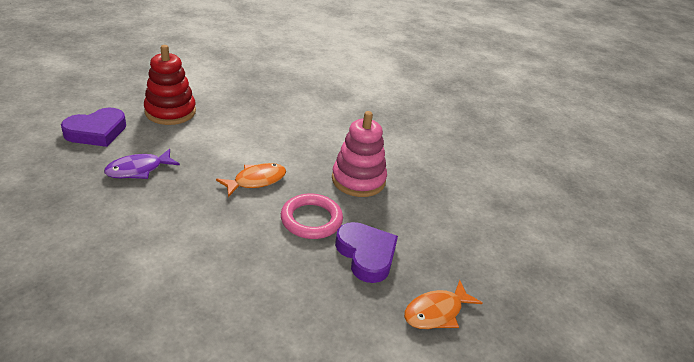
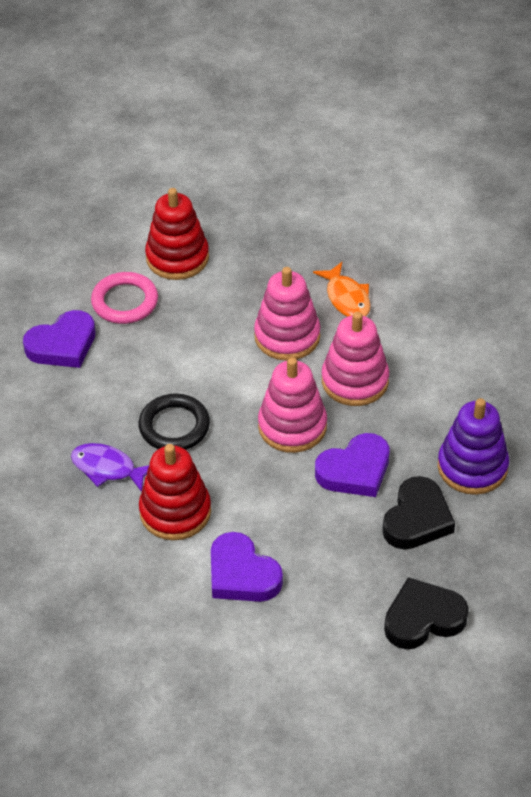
black heart: none = 0 -> [382,476,455,549] [384,577,469,649] = 2
black ring: none = 0 -> [138,394,210,450] = 1
orange fish: [216,163,286,197] [404,280,483,329] = 2 -> [313,262,371,317] = 1
pink stacking toy: [332,111,387,197] = 1 -> [254,267,320,361] [258,357,327,453] [322,312,389,406] = 3
purple heart: [61,108,126,147] [335,222,398,283] = 2 -> [23,310,96,368] [211,532,283,602] [315,433,389,497] = 3
purple stacking toy: none = 0 -> [438,398,509,495] = 1
red stacking toy: [144,45,196,125] = 1 -> [139,444,211,540] [145,188,209,280] = 2

